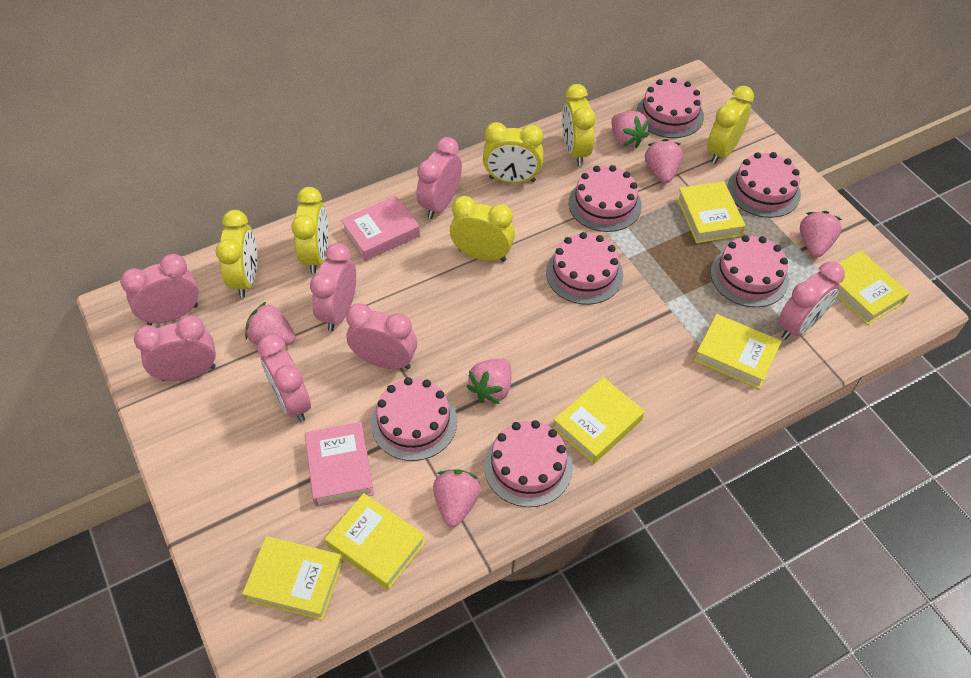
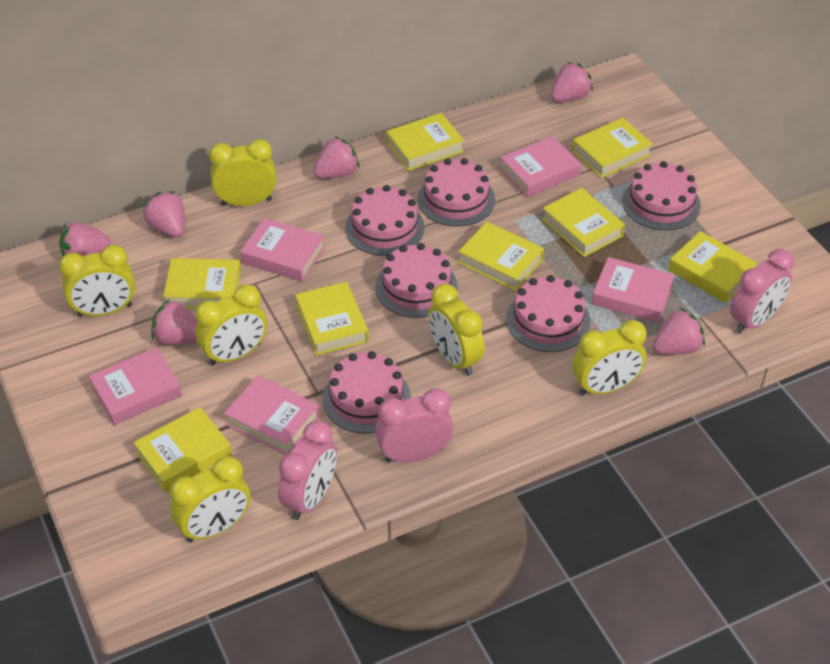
pink book: [305,422,374,507] [341,195,420,261] = 2 -> [89,347,182,425] [224,375,320,455] [240,218,325,282] [500,136,581,197] [591,257,675,323] = 5
pink cake: [371,377,457,461] [484,420,573,507] [546,232,623,305] [569,165,642,232] [636,77,704,138] [711,235,789,307] [728,152,801,218] = 7 -> [322,351,411,434] [345,185,424,256] [375,243,458,318] [418,158,495,227] [506,275,590,352] [622,161,701,230] = 6
pink clock: [120,254,199,325] [134,315,216,381] [257,335,311,422] [310,243,356,331] [346,303,417,369] [416,137,462,219] [779,262,845,340] = 7 -> [278,420,337,520] [375,388,453,463] [730,249,794,334] = 3
yellow book: [242,536,343,620] [325,493,426,590] [553,377,644,464] [677,181,746,243] [694,314,782,389] [837,250,910,325] = 6 -> [133,407,232,492] [163,258,241,309] [295,282,369,355] [386,113,464,171] [458,222,544,291] [542,188,625,257] [572,118,653,178] [668,231,758,303] = 8

